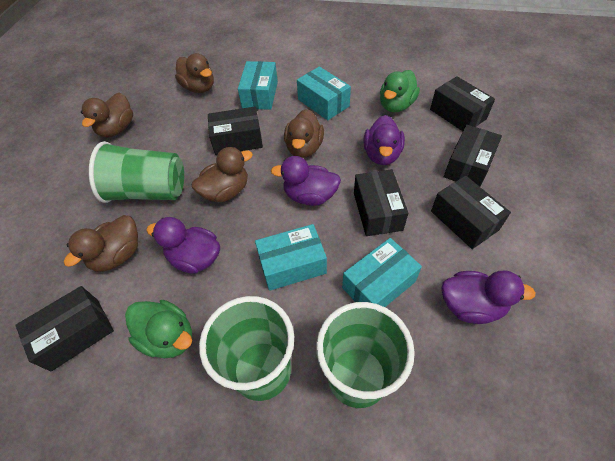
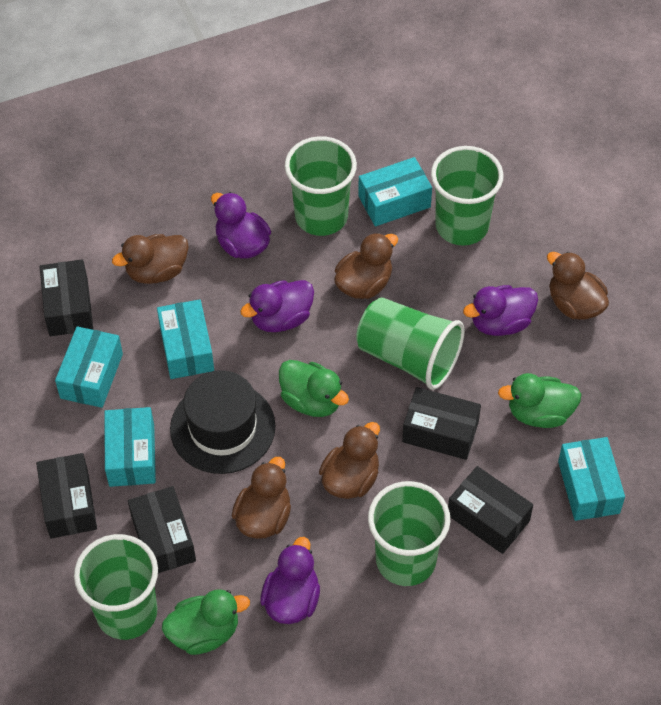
black box: [15,286,114,372] [208,107,263,155] [354,169,408,236] [430,76,495,131] [431,176,511,249] [444,125,502,186] = 6 -> [36,453,97,538] [40,259,93,336] [128,486,196,573] [402,387,481,460] [448,466,533,554] = 5
black hat: none = 0 -> [170,370,276,474] = 1
green cup: [89,141,184,203] [199,296,294,401] [316,302,415,408] = 3 -> [74,534,158,640] [285,136,357,236] [356,297,465,390] [368,481,451,586] [431,146,504,246] = 5
green duck: [125,300,192,358] [380,70,420,112] = 2 -> [162,589,250,655] [279,360,349,417] [498,373,582,428] = 3
turquoise box: [238,61,278,110] [255,224,327,291] [297,66,351,120] [342,238,422,307] = 4 -> [55,326,123,408] [104,407,156,487] [157,299,214,379] [358,157,432,226] [558,437,625,521] = 5

